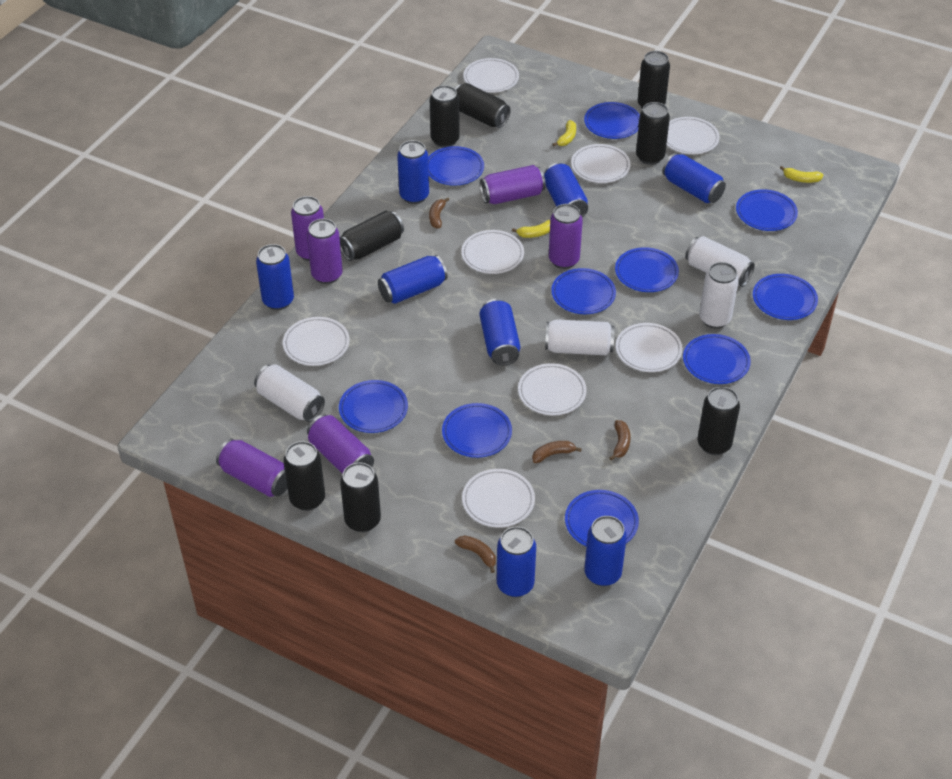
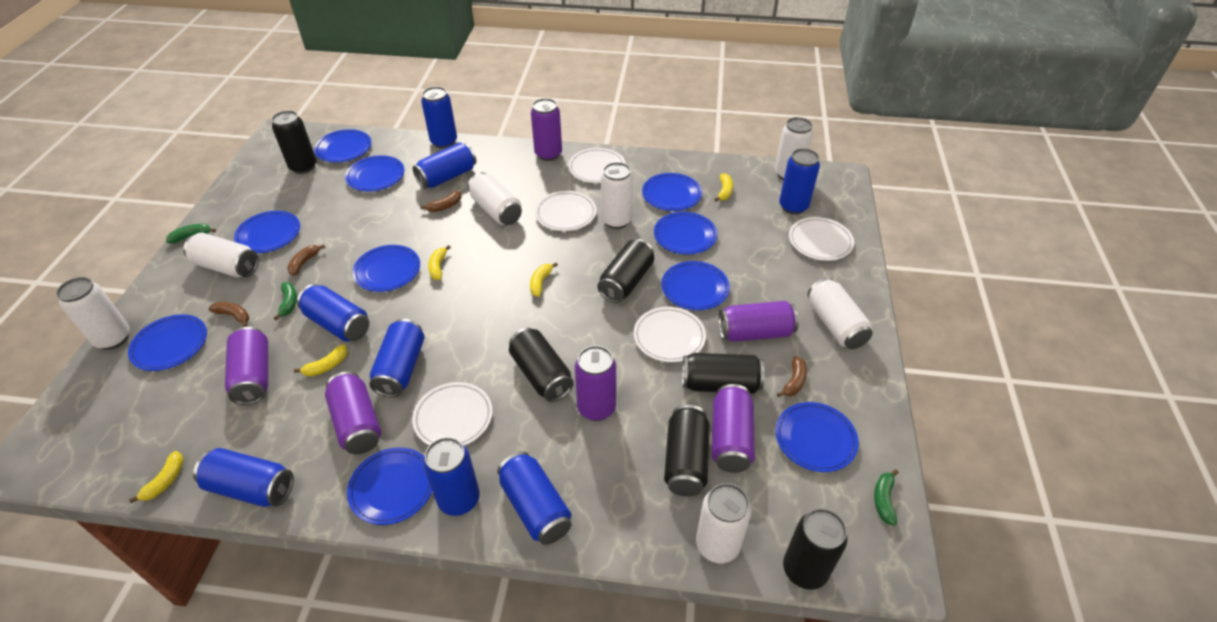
black can: [283,441,325,511] [340,211,404,261] [340,462,381,532] [430,85,460,148] [455,83,511,128] [636,102,670,165] [638,51,670,109] [697,387,740,455] = 8 -> [272,110,317,174] [509,328,574,402] [598,239,654,303] [664,405,709,496] [682,353,765,394] [783,508,848,590] = 6
green banana: none = 0 -> [166,224,216,243] [274,282,297,320] [874,469,899,526] = 3
white can: [254,364,325,422] [545,319,614,355] [685,236,755,287] [699,262,739,329] = 4 -> [56,277,130,350] [183,233,259,277] [468,172,522,225] [601,162,633,229] [696,483,751,563] [775,117,813,180] [808,278,873,349] = 7
white plate: [283,317,349,366] [461,230,524,274] [462,469,535,528] [463,58,519,93] [518,363,587,415] [571,144,630,183] [616,323,683,372] [667,117,720,154] = 8 -> [412,382,493,446] [535,191,596,231] [568,148,626,183] [634,307,706,362] [789,217,854,261] = 5
yellow banana: [512,220,550,238] [553,120,576,146] [780,166,823,183] = 3 -> [129,451,184,503] [294,345,348,377] [428,245,451,280] [530,262,558,297] [714,173,733,202] = 5

